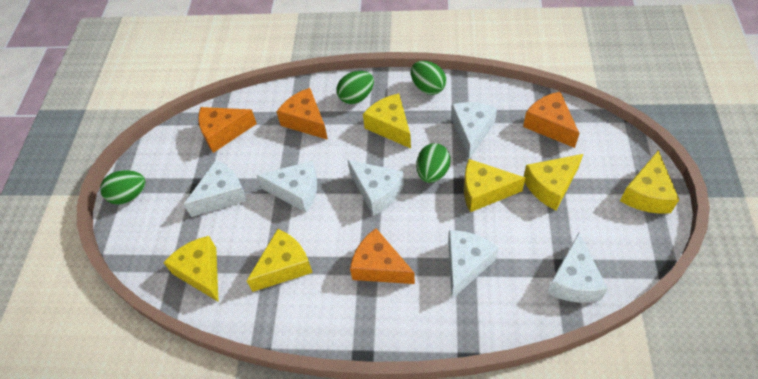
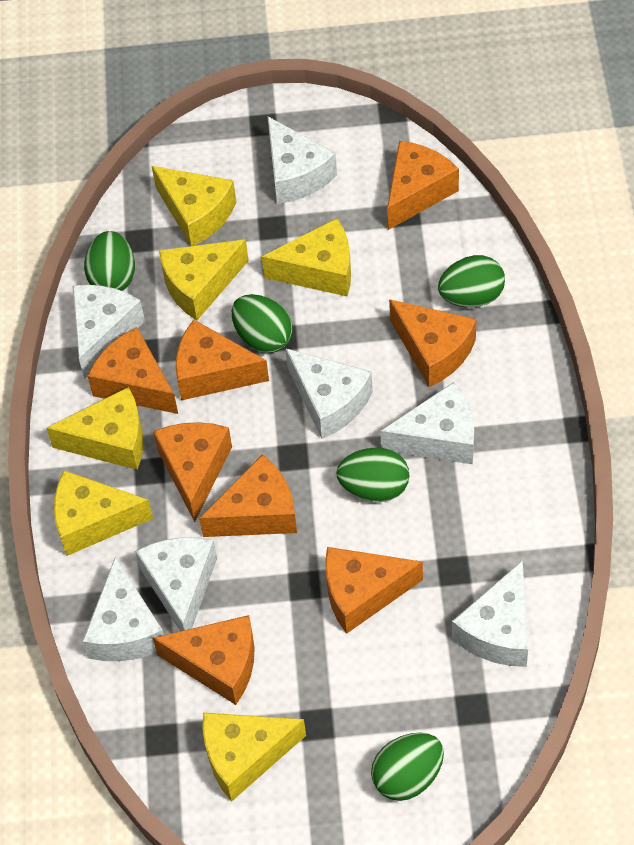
green egg: [100,170,145,204] [336,71,374,104] [411,61,446,95] [416,143,451,183] = 4 -> [84,231,135,291] [232,294,293,353] [336,448,409,502] [371,733,444,801] [438,255,505,308] = 5
orange cheese: [198,107,257,153] [276,88,328,140] [350,228,415,284] [523,92,580,148] = 4 -> [87,327,178,414] [153,422,232,522] [153,615,255,705] [175,320,269,401] [199,454,297,537] [325,547,423,634] [387,141,459,230] [389,299,476,387] = 8
white cheese: [184,160,247,217] [256,161,317,213] [348,160,404,216] [448,230,498,299] [451,102,497,159] [547,233,608,302] = 6 -> [72,285,145,379] [82,556,164,661] [135,537,217,631] [268,117,337,204] [285,348,373,439] [380,382,474,464] [452,560,528,667] = 7

